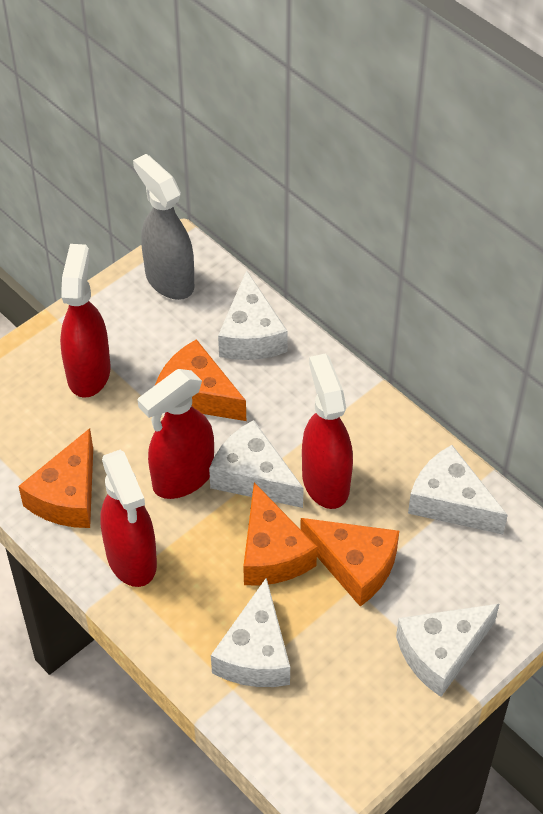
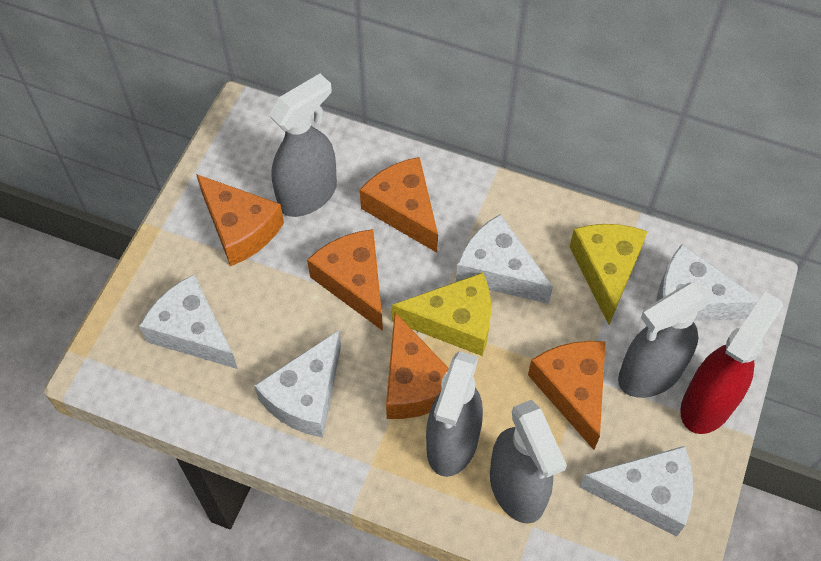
grey spray bottle: [133,154,194,300] = 1 -> [269,74,337,217] [426,351,483,477] [490,400,567,524] [618,283,713,398] = 4
orange cheese: [18,428,93,528] [155,339,246,421] [243,482,317,586] [300,518,399,607] = 4 -> [196,174,284,266] [307,229,383,331] [360,157,438,253] [386,312,449,419] [528,341,605,450] = 5
red spray bottle: [60,244,111,398] [100,450,157,587] [138,369,214,499] [302,353,353,509] = 4 -> [680,291,783,434] = 1
yellow cheese: none = 0 -> [392,272,491,356] [570,224,648,325] = 2

